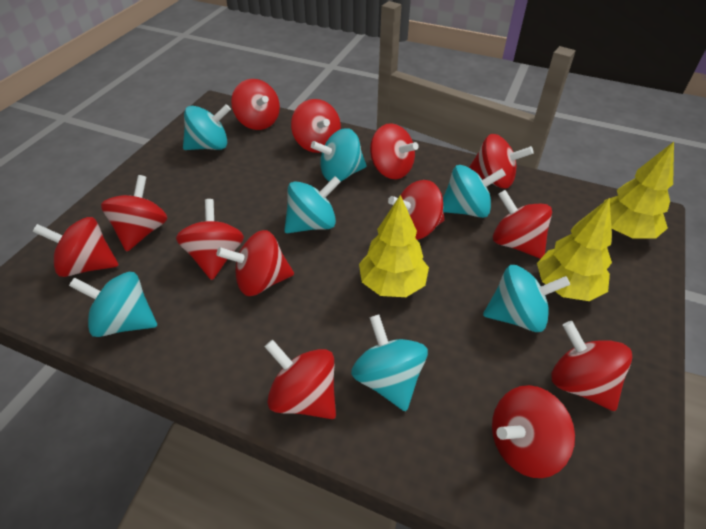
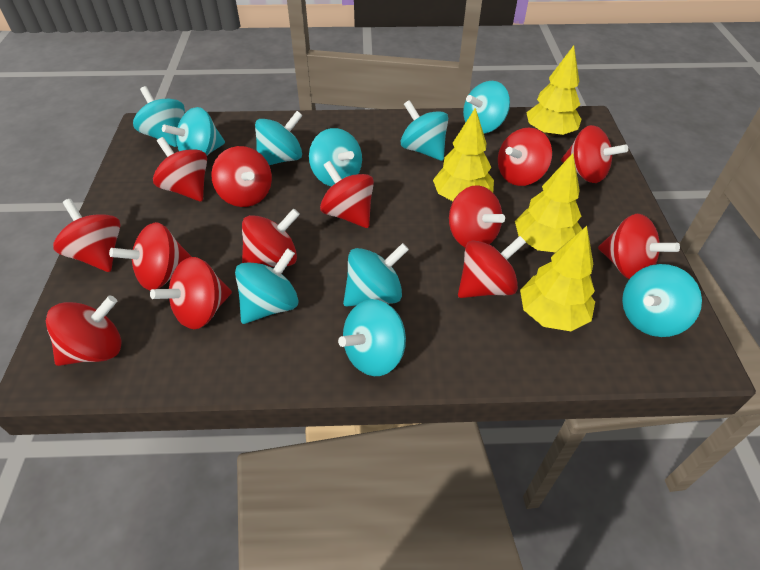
turquoise spinning top: [69,272,157,337] [183,104,231,150] [284,176,341,233] [311,128,367,182] [351,315,428,411] [443,165,506,218] [483,265,570,332] = 7 -> [133,86,185,147] [162,107,225,156] [235,248,299,324] [255,111,303,165] [309,128,362,186] [338,299,406,376] [343,243,409,307] [400,100,448,161] [463,81,510,133] [622,264,702,337] = 10
yellow tree: [359,195,429,297] [537,198,612,301] [604,142,674,239] = 3 -> [433,107,494,201] [515,153,582,252] [520,226,595,331] [526,45,582,137] = 4

